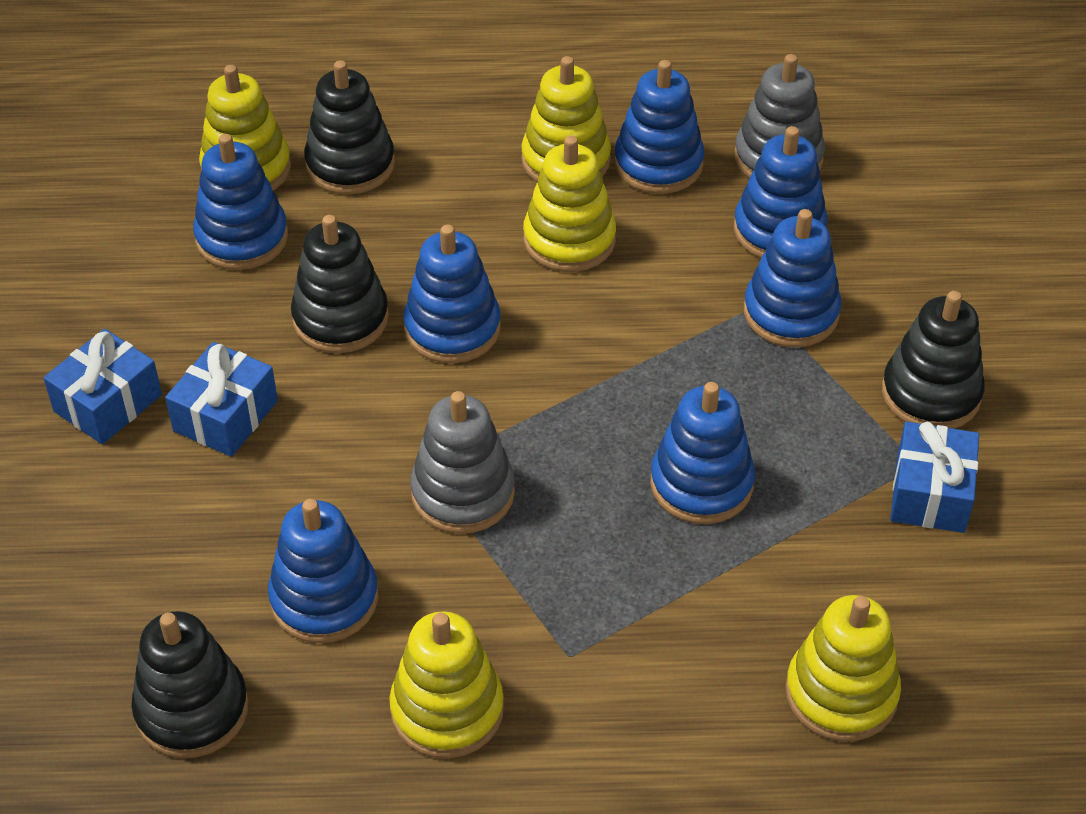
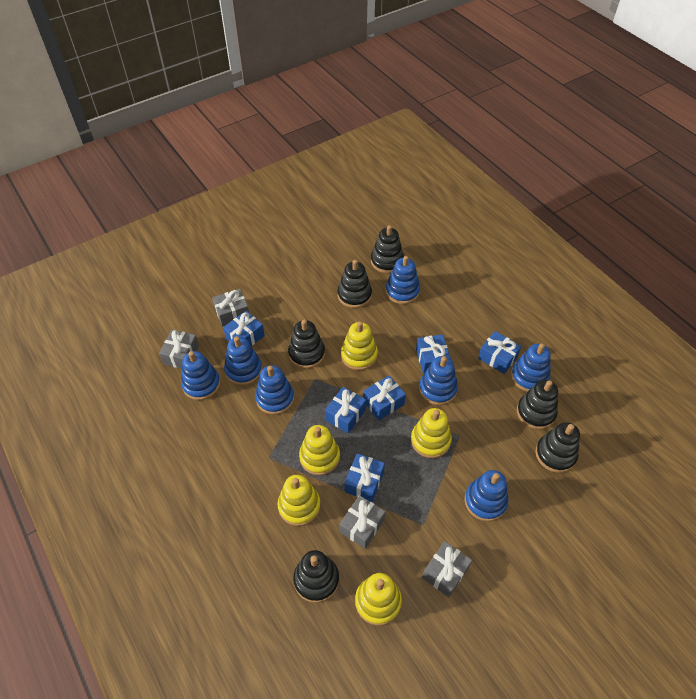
black stacking toy: [131,611,249,758] [291,215,389,353] [304,60,395,195] [882,291,985,429] = 4 -> [288,320,325,369] [293,550,339,603] [337,260,372,308] [371,225,404,273] [517,380,558,429] [535,422,580,473] = 6
blue gift: [43,329,162,444] [165,342,278,457] [890,422,979,533] = 3 -> [223,311,265,346] [325,387,366,433] [345,453,385,502] [363,375,406,420] [416,334,451,374] [478,331,521,374] = 6
grey gift: none = 0 -> [159,330,199,369] [212,289,249,327] [339,495,385,549] [422,541,472,598] = 4
grey stacking toy: [410,391,515,534] [734,54,825,178] = 2 -> none = 0

